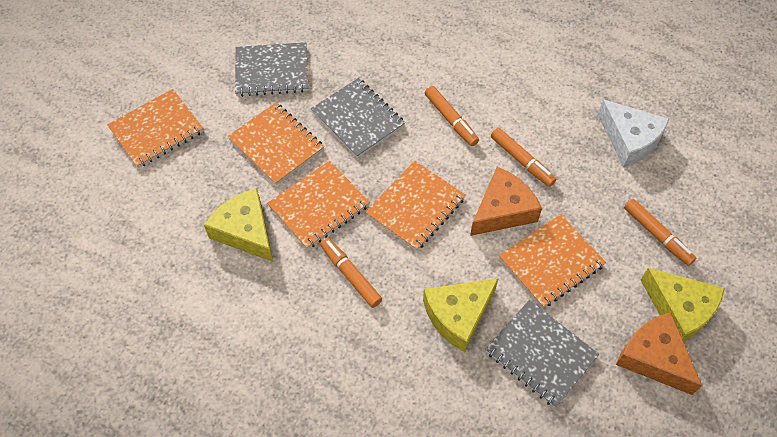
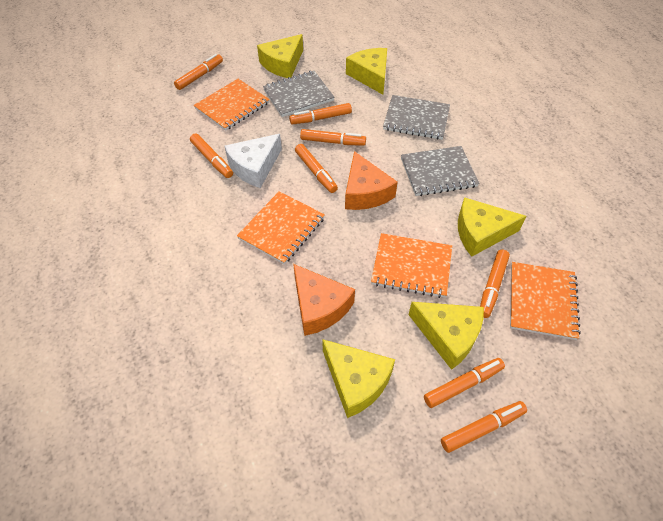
orange marker: [320,237,382,308] [425,86,479,146] [491,128,556,187] [624,199,696,266] = 4 -> [174,54,223,90] [190,134,233,178] [289,103,352,125] [295,144,338,193] [300,129,366,146] [424,358,505,408] [441,401,527,453] [480,250,510,318] = 8
orange notebook: [107,89,204,168] [228,102,324,185] [267,161,370,249] [365,161,466,251] [499,214,606,308] = 5 -> [194,79,270,131] [237,191,325,265] [371,233,452,298] [510,262,581,340] = 4
yellow cheese: [204,188,273,262] [423,278,499,352] [641,268,725,342] = 3 -> [257,34,303,78] [322,339,395,418] [346,48,387,95] [408,302,484,370] [458,197,526,257] = 5

